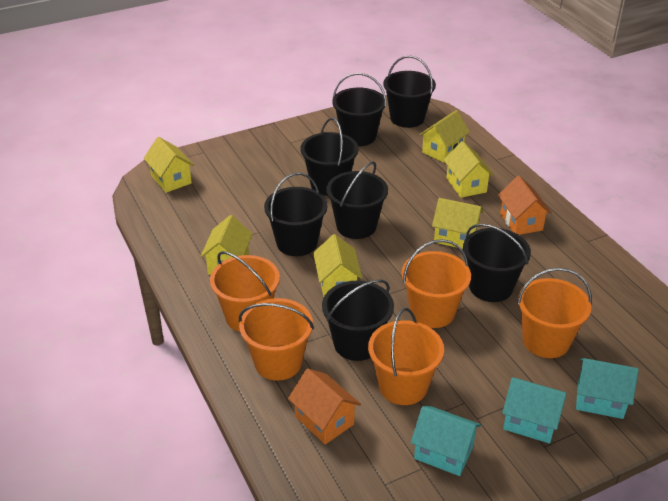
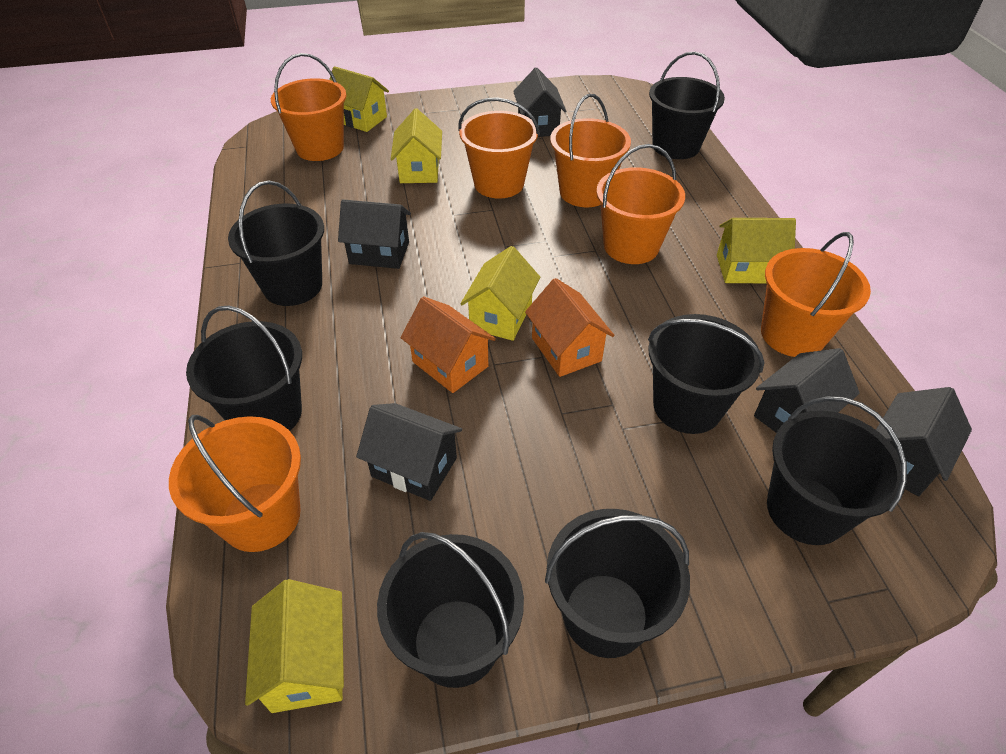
black house: none = 0 -> [338,199,411,269] [356,403,462,501] [513,67,566,137] [754,348,860,433] [876,387,972,496] = 5
orange bucket: [210,251,280,332] [239,298,314,381] [368,308,444,405] [402,239,471,328] [517,268,592,358] = 5 -> [169,415,301,552] [271,53,347,161] [458,97,540,199] [550,94,631,207] [596,144,685,264] [761,232,871,357] = 6
turquoise house: [411,406,481,476] [502,377,567,443] [576,358,639,419] = 3 -> none = 0
yellow house: [143,137,194,193] [200,215,252,275] [313,234,362,297] [419,110,470,163] [432,198,483,249] [444,141,494,198] = 6 -> [245,579,344,713] [329,66,389,132] [391,108,442,183] [460,246,540,341] [717,218,796,283] = 5

